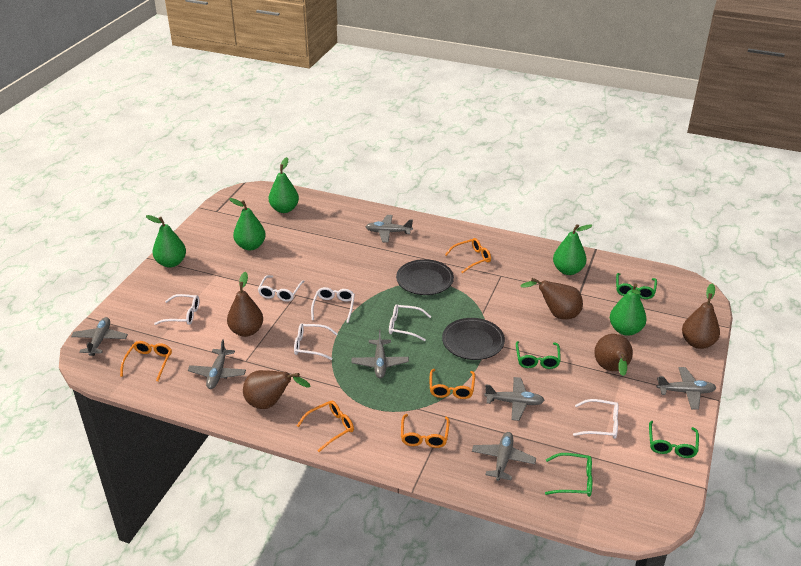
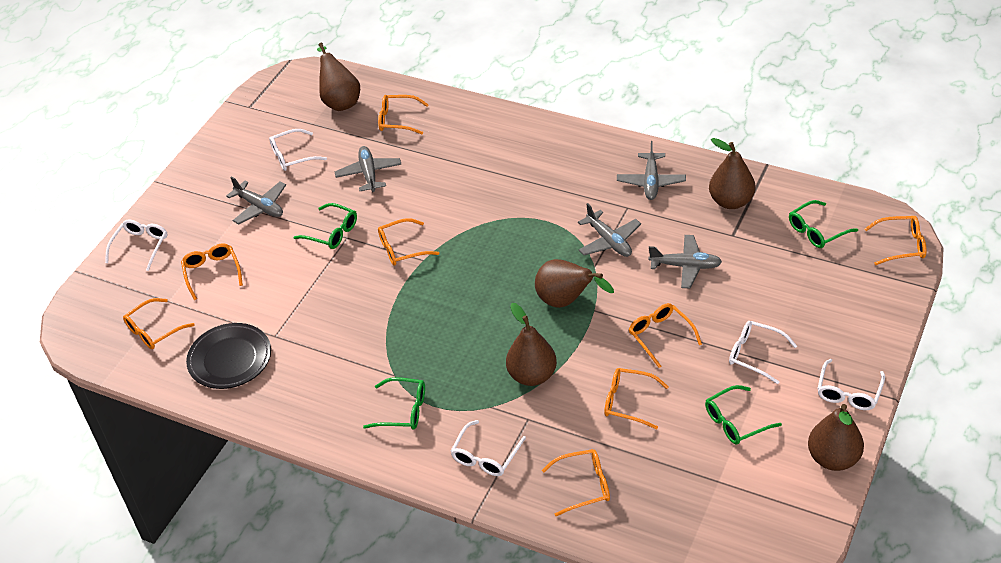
black plate: [396,259,454,295] [442,318,505,360] = 2 -> [186,323,271,389] = 1
green pear: [146,215,186,268] [229,198,266,250] [269,157,299,213] [553,224,593,275] [610,283,647,336] = 5 -> none = 0
grey plane: [71,317,128,356] [188,339,246,389] [352,330,409,378] [366,215,413,243] [472,432,536,481] [484,377,545,421] [657,367,717,410] = 7 -> [226,176,286,224] [335,146,402,192] [578,203,641,257] [617,141,686,200] [648,235,722,289] = 5
orange glasses: [120,341,172,382] [297,401,354,452] [401,414,450,448] [430,369,475,399] [445,238,491,274] = 5 -> [123,298,195,349] [181,244,243,300] [378,95,429,134] [378,218,439,266] [542,449,610,516] [604,368,669,429] [628,303,702,368] [865,216,926,265] = 8
white glasses: [154,294,199,325] [258,275,305,302] [294,323,338,360] [311,287,355,323] [389,304,431,341] [573,399,618,439] = 6 -> [105,219,167,271] [269,129,327,171] [451,420,526,476] [729,321,797,384] [817,359,885,410] = 5

